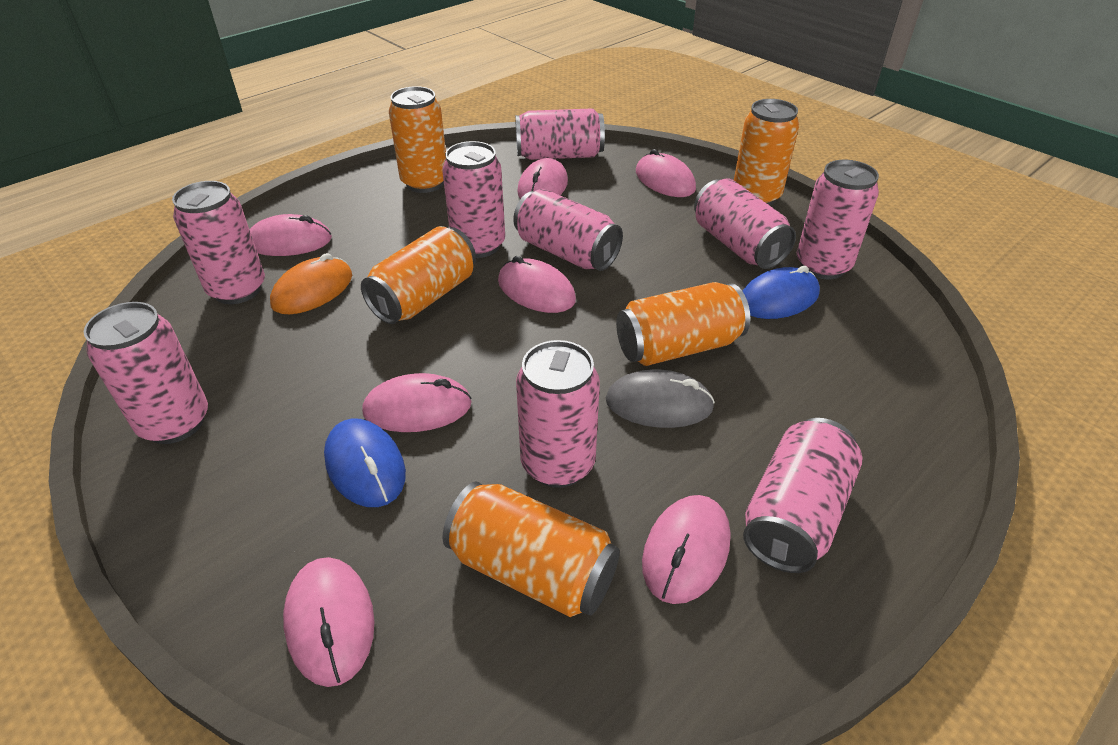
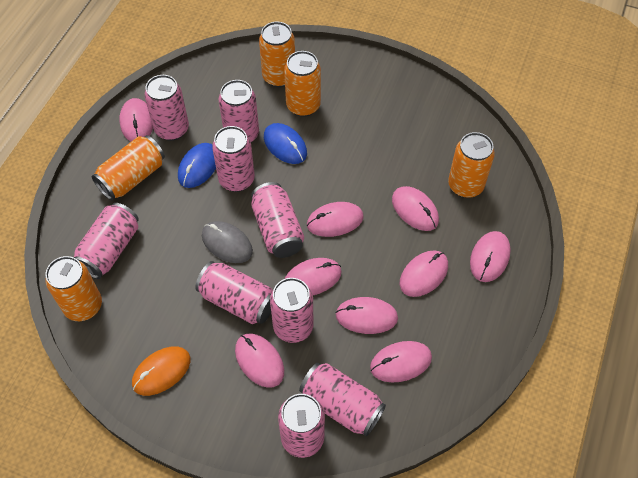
pink mouse: [250,214,332,256] [283,557,375,687] [362,373,472,432] [498,256,576,313] [517,158,568,199] [636,149,696,197] [642,495,731,604] = 7 -> [120,98,153,141] [235,333,284,388] [285,258,342,295] [307,202,364,237] [335,297,398,334] [370,341,432,382] [392,186,439,231] [400,250,448,297] [470,231,511,282] = 9

